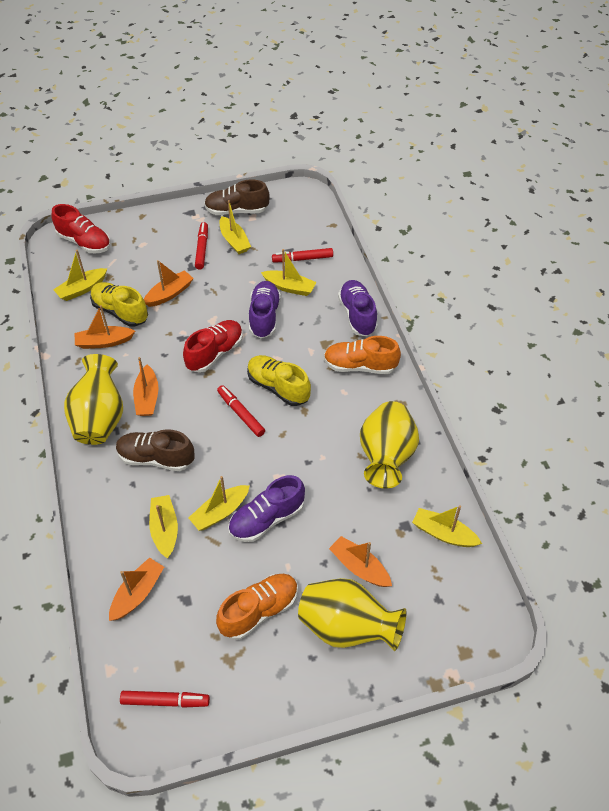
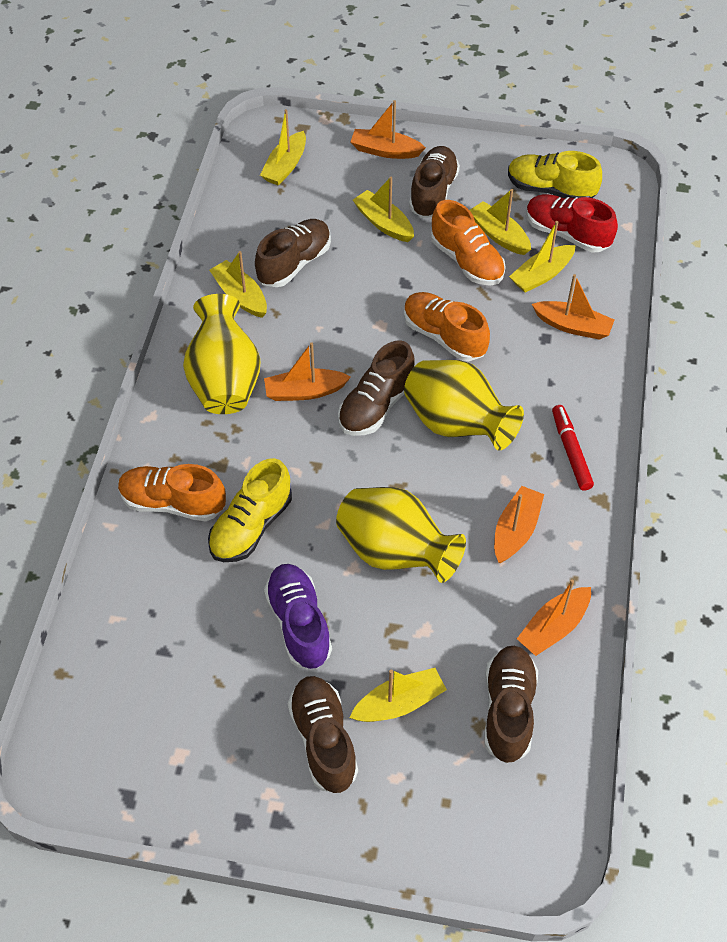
brown shoe: [116,429,194,471] [204,179,270,215] = 2 -> [255,219,331,287] [287,676,358,793] [338,340,414,436] [409,146,460,218] [484,646,538,763] = 5
orange shoe: [216,574,298,640] [324,336,401,374] = 2 -> [118,464,226,522] [404,292,490,361] [431,200,506,286] = 3
purple shoe: [228,475,305,542] [249,281,281,339] [338,280,378,336] = 3 -> [264,564,332,669] = 1
red marker: [120,691,210,708] [195,222,208,270] [217,385,265,437] [272,248,333,262] = 4 -> [552,405,594,491] = 1
red shoe: [51,204,110,254] [183,320,243,373] = 2 -> [526,194,618,252] = 1

